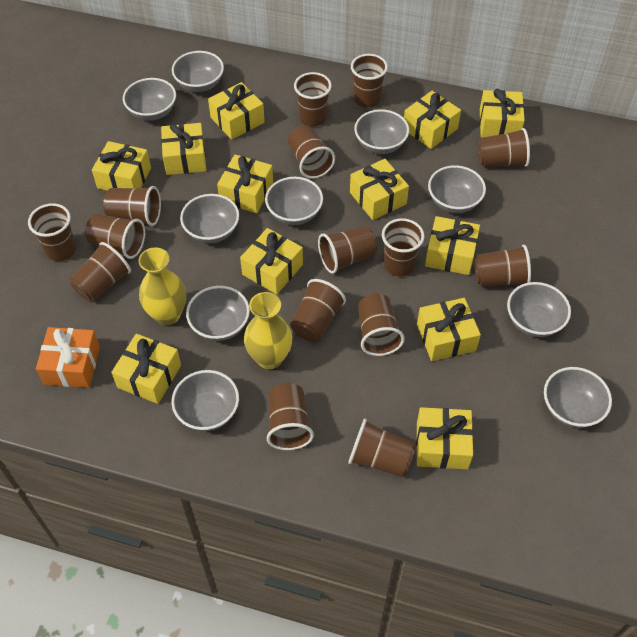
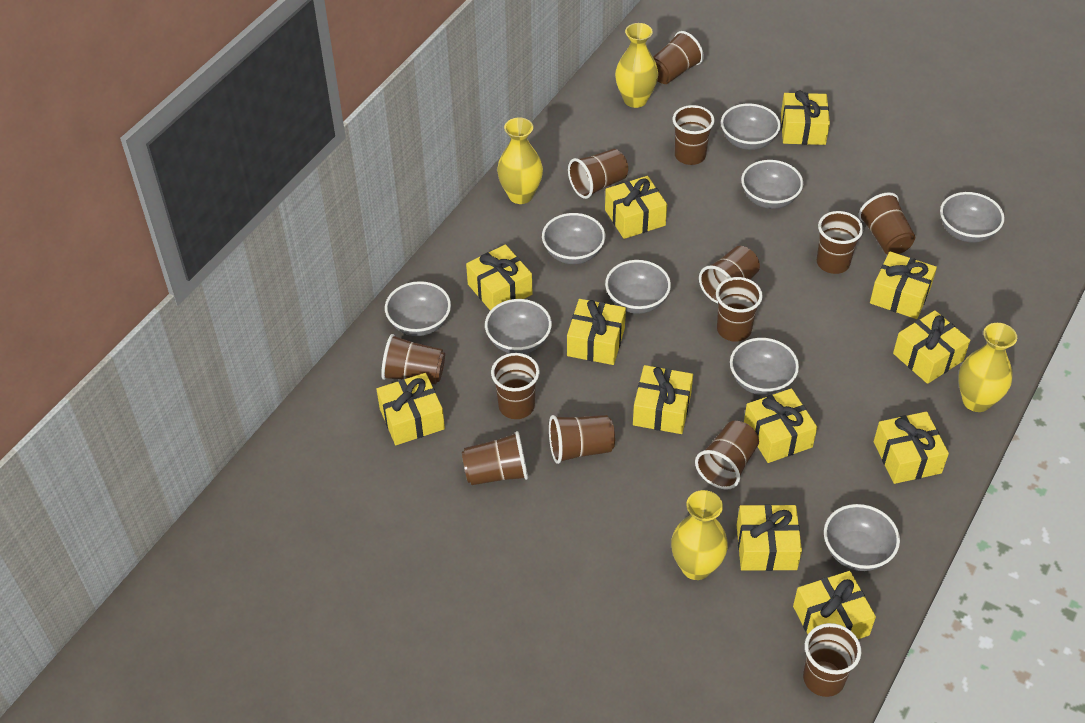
brown cup: [28,203,76,261] [70,242,131,302] [85,214,145,259] [103,186,161,226] [267,383,314,450] [288,125,335,179] [290,279,346,341] [294,72,332,126] [318,226,377,274] [348,419,416,477] [351,54,388,107] [358,293,405,356] [382,218,424,276] [474,245,531,286] [478,128,530,167] = 15 -> [381,334,445,384] [462,431,528,485] [491,353,540,419] [549,415,615,464] [568,149,628,199] [653,31,704,84] [673,105,714,165] [695,421,759,489] [699,246,760,303] [716,277,763,342] [803,623,861,697] [817,211,863,274] [859,192,915,254] = 13
grey bowl: [123,78,176,121] [172,51,224,92] [172,370,239,431] [180,194,239,243] [186,286,250,341] [265,177,323,225] [354,109,409,154] [428,165,486,213] [507,282,571,337] [544,367,612,428] = 10 -> [385,281,451,336] [485,299,552,354] [542,213,605,264] [605,260,671,314] [721,103,781,150] [730,338,799,395] [741,160,803,209] [824,504,900,571] [940,192,1004,243] = 9
orange gift: [36,327,100,388] = 1 -> none = 0
yellow vase: [139,247,186,326] [244,292,292,369] = 2 -> [497,118,543,204] [615,23,658,108] [671,490,728,580] [958,323,1017,412] = 4

